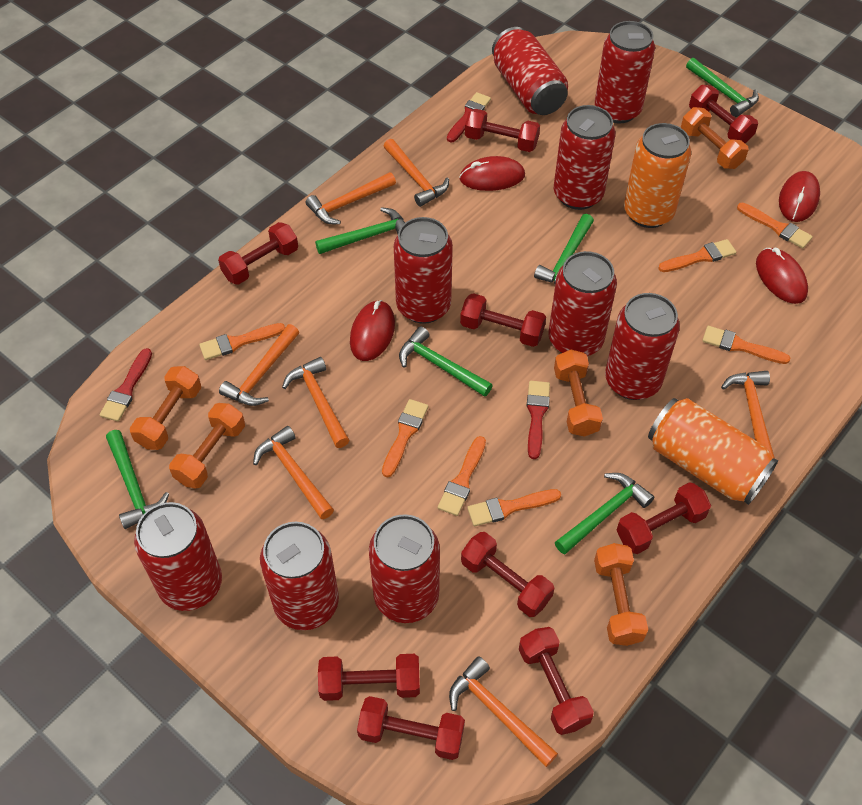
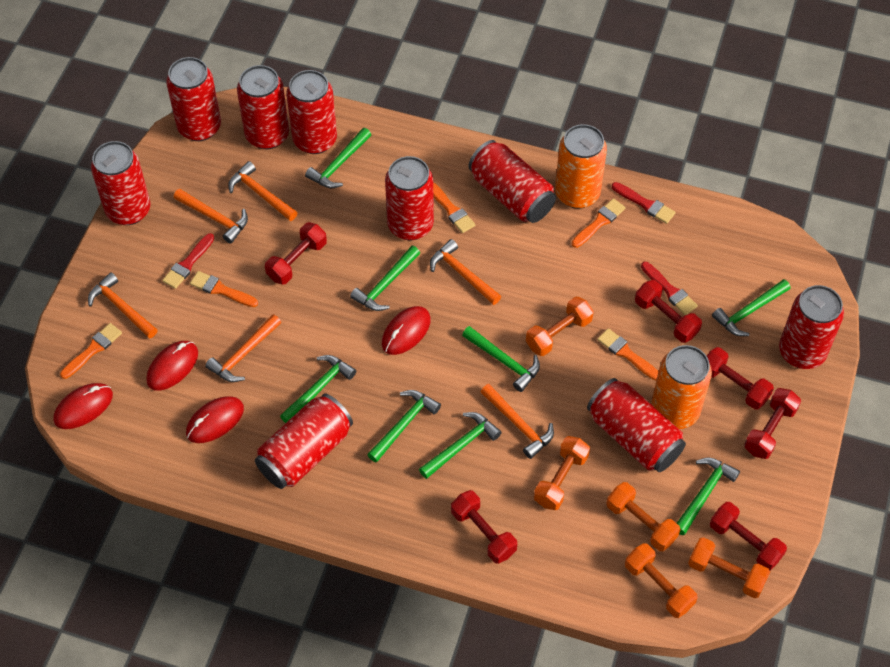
green hammer: [106,430,169,529] [315,207,405,254] [399,326,493,397] [534,214,594,284] [555,473,654,555] [686,58,759,117] = 6 -> [280,355,356,423] [305,128,371,188] [350,246,420,311] [367,390,441,463] [419,412,502,479] [462,326,540,392] [677,457,740,535] [712,279,791,336] = 8
orange brush: [199,323,285,360] [382,399,428,477] [438,436,486,516] [467,489,561,526] [658,239,736,272] [702,326,790,364] [737,203,813,249] = 7 -> [60,323,122,379] [190,271,258,307] [433,182,475,233] [572,198,626,248] [597,328,659,381] = 5
orange hammer: [219,324,299,406] [253,426,334,519] [282,357,349,448] [306,172,396,224] [383,139,449,207] [449,656,558,767] [721,371,775,459] = 7 -> [88,273,158,338] [174,189,248,244] [205,314,281,382] [228,161,298,221] [430,239,501,305] [481,384,554,459] = 6
red dumbbell: [218,222,298,285] [318,654,420,701] [357,696,465,760] [460,293,546,347] [461,532,555,617] [465,109,540,152] [519,627,594,735] [617,482,711,554] [689,85,758,144] = 9 -> [265,222,327,285] [451,490,517,564] [635,280,702,343] [707,347,774,410] [710,502,787,571] [744,388,801,459] = 6

